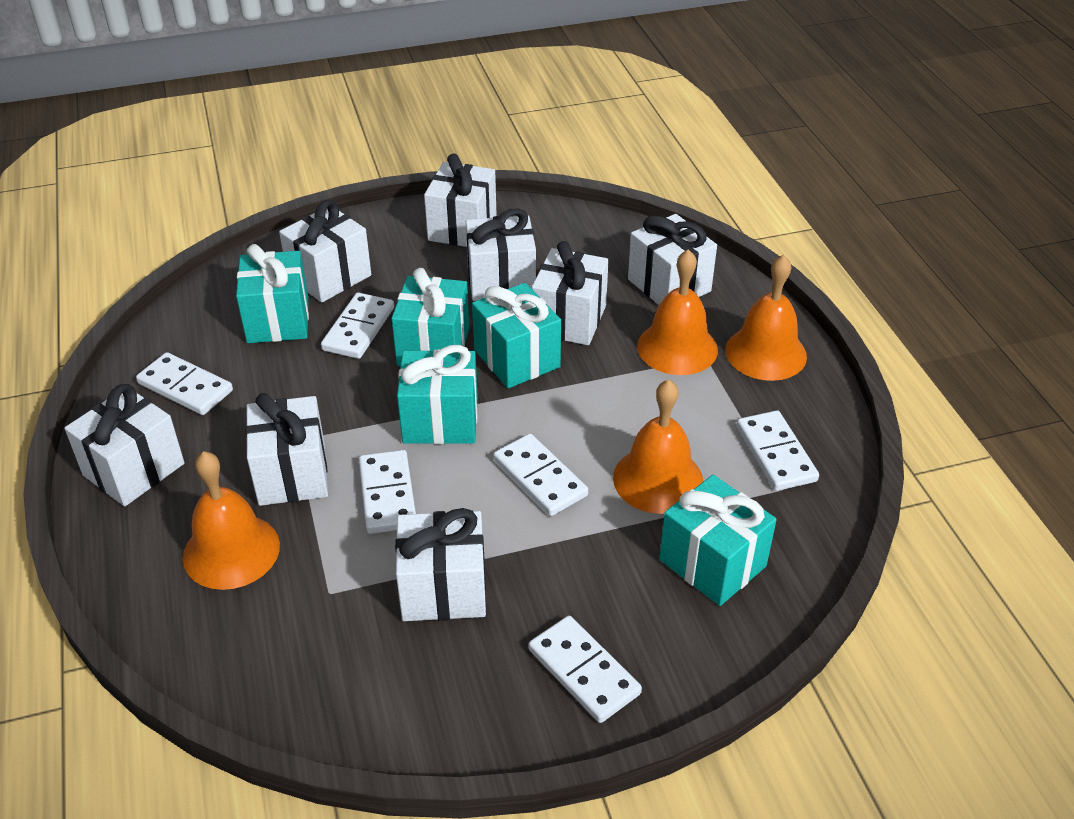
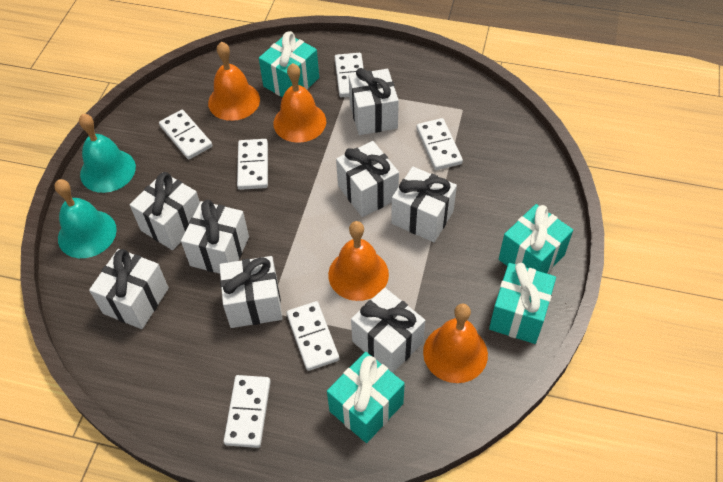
turquoise bell: none = 0 -> [54,179,117,258] [79,114,136,193] = 2
turquoise gift: [236,244,309,343] [391,268,470,366] [397,345,478,444] [472,283,561,388] [659,475,777,606] = 5 -> [259,31,319,97] [327,352,405,443] [489,263,556,344] [499,204,573,274] = 4

